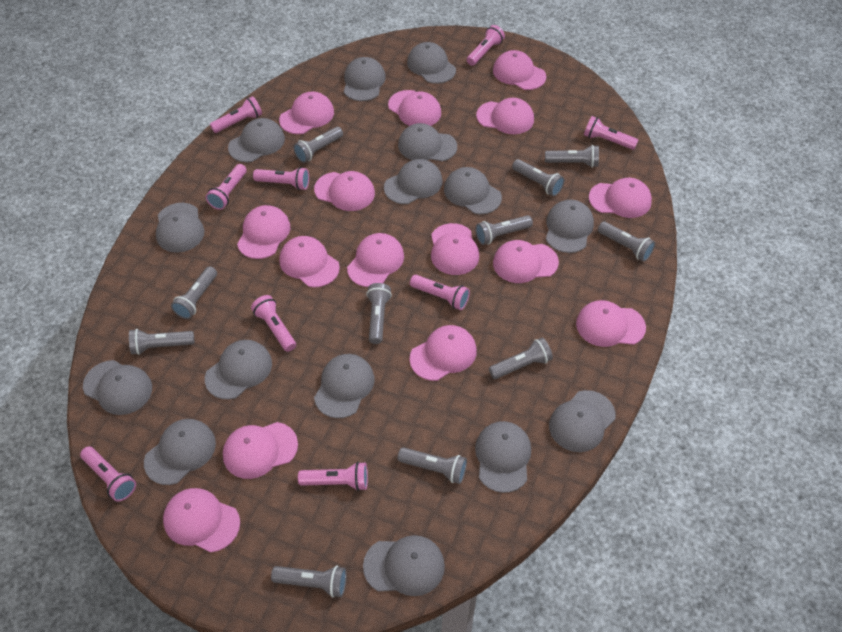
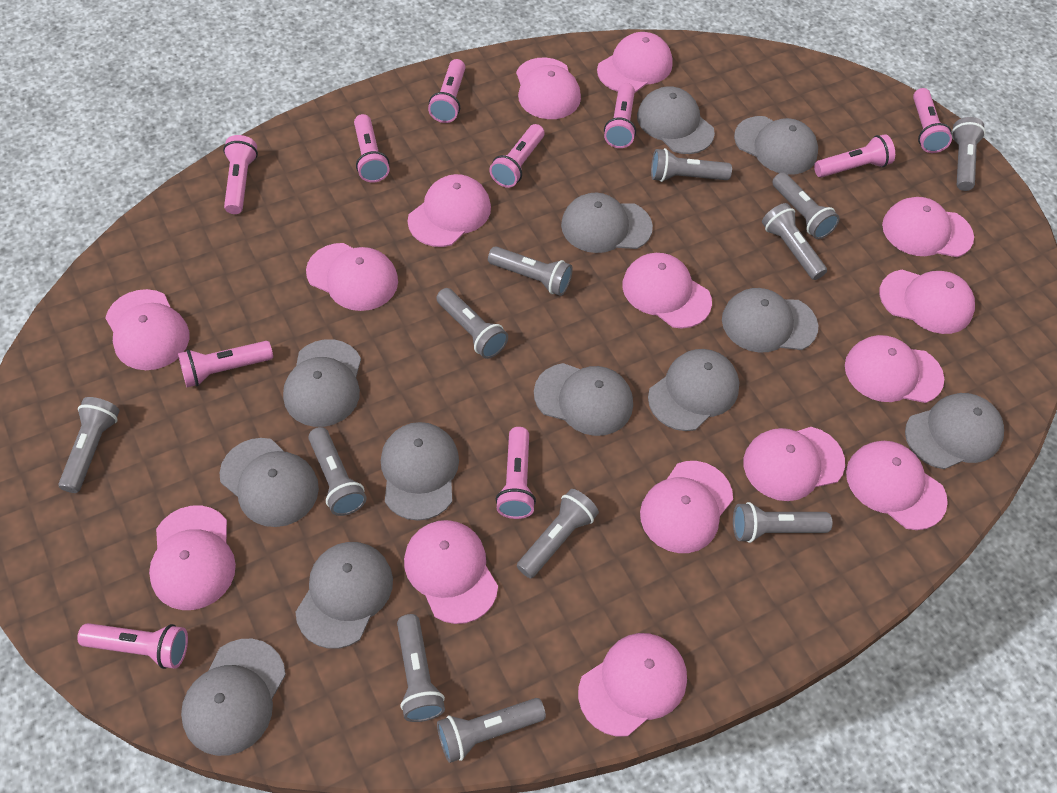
grey cap: [83,360,152,415] [144,419,216,485] [156,203,204,253] [205,340,272,400] [228,118,285,162] [314,354,374,418] [344,57,386,101] [363,535,445,596] [384,159,442,204] [398,123,457,162] [407,42,456,84] [444,167,502,215] [475,421,531,493] [546,200,594,253] [549,390,615,452] = 15 -> [181,639,286,756] [220,438,319,527] [283,339,361,427] [295,542,393,649] [381,422,459,521] [534,363,633,436] [561,193,653,253] [637,86,715,154] [648,349,739,431] [722,288,818,353] [734,116,818,175] [905,393,1004,469] = 12
grey flashlight: [129,329,194,355] [171,266,217,319] [271,566,347,598] [293,127,343,163] [366,283,392,344] [398,447,467,484] [475,215,533,245] [489,338,553,379] [512,159,565,196] [545,145,599,168] [598,222,655,261] = 11 -> [58,397,119,493] [308,427,367,516] [397,614,445,722] [436,288,508,359] [437,698,546,763] [488,246,573,296] [517,489,599,578] [651,148,732,182] [733,502,832,543] [762,203,827,280] [772,172,839,239] [951,117,985,191] = 12
pink flashlight: [80,446,136,502] [206,164,247,210] [210,96,262,133] [251,295,296,352] [253,167,309,190] [298,462,368,491] [410,275,470,310] [467,25,505,66] [584,116,638,150] = 9 -> [77,623,188,669] [178,341,273,387] [223,135,258,214] [354,114,390,183] [428,59,465,123] [489,124,544,188] [496,427,536,519] [604,83,636,148] [814,134,895,177] [913,88,952,153] = 10

